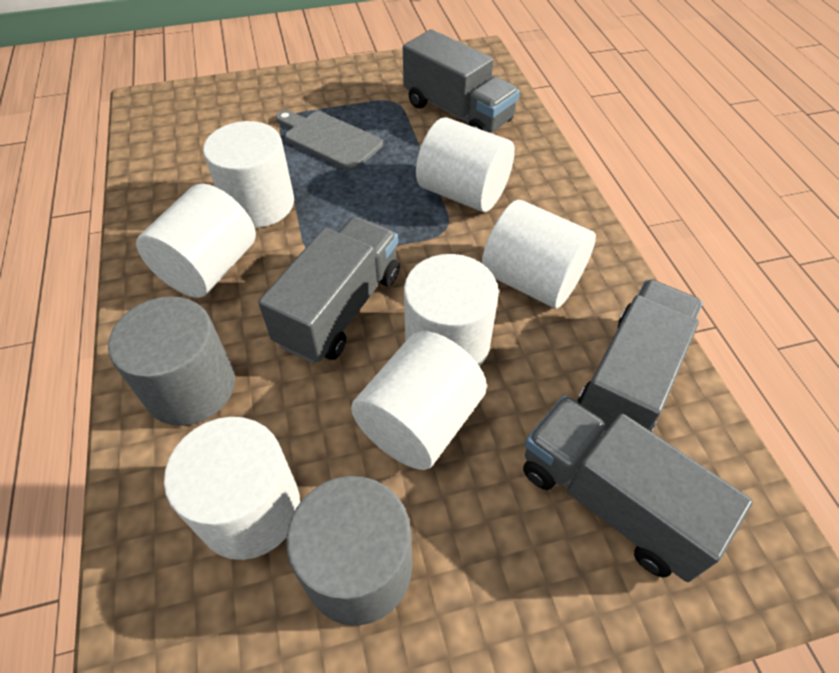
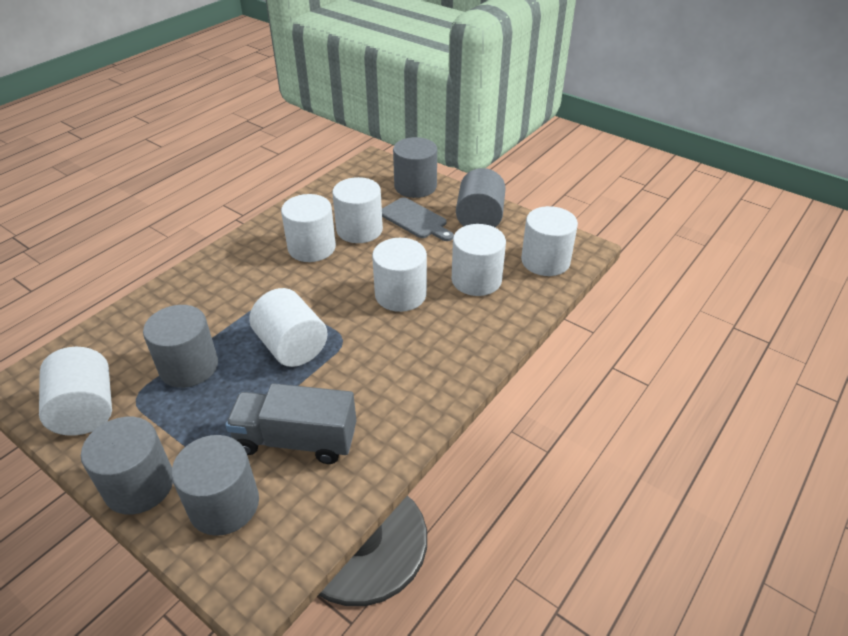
grey cylinder: [108,296,235,426] [286,476,412,626] = 2 -> [81,417,173,515] [143,305,218,388] [171,435,259,536] [393,137,437,198] [456,168,506,227] = 5
grey truck: [258,217,400,364] [403,29,520,133] [523,395,753,582] [577,279,703,434] = 4 -> [225,383,356,464] = 1

